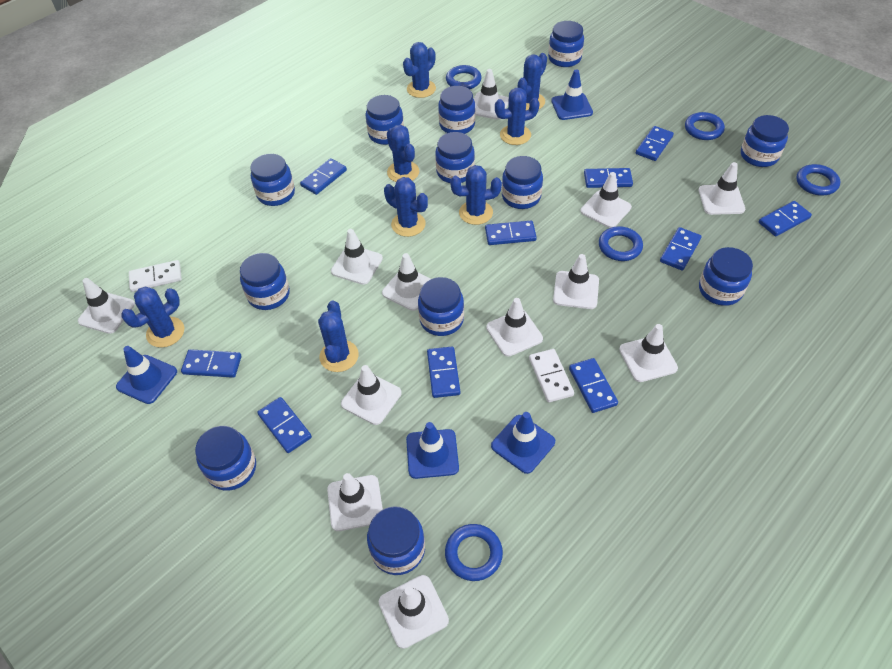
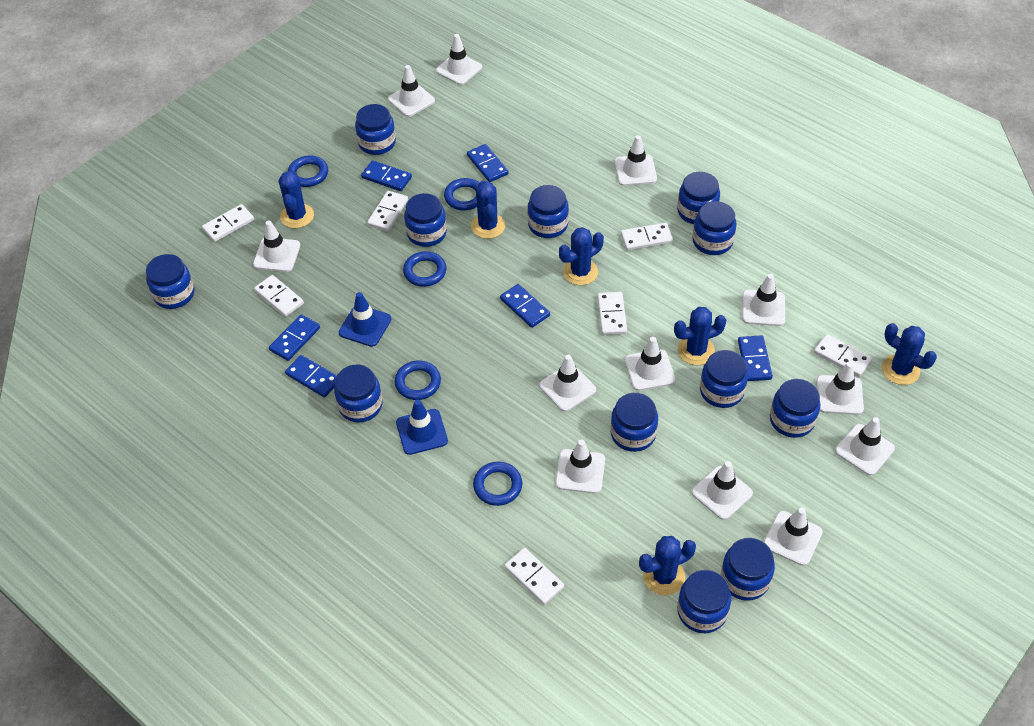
blue cactus: [121,286,184,348] [318,300,359,372] [384,177,428,237] [387,125,419,182] [403,42,436,98] [450,165,502,225] [495,88,540,145] [518,53,547,110] = 8 -> [279,171,314,228] [471,181,505,239] [559,227,604,285] [639,536,696,595] [674,307,726,365] [882,323,937,385] = 6
blue domino: [181,349,241,378] [257,397,312,453] [300,158,347,195] [427,346,460,398] [485,221,537,245] [569,358,618,413] [584,168,633,188] [636,126,674,161] [660,227,702,271] [759,201,812,236] = 10 -> [269,314,320,361] [285,355,337,397] [361,160,412,191] [467,144,508,182] [500,284,550,328] [738,335,773,381] = 6
blue traffic cone: [116,346,177,404] [406,422,459,479] [491,412,555,474] [551,69,593,120] = 4 -> [339,292,392,347] [396,399,448,455] = 2
white domino: [129,260,182,292] [529,349,574,402] = 2 -> [202,204,254,242] [254,275,304,317] [367,191,408,231] [504,548,564,605] [597,292,627,335] [621,223,673,251] [814,334,872,377] = 7

